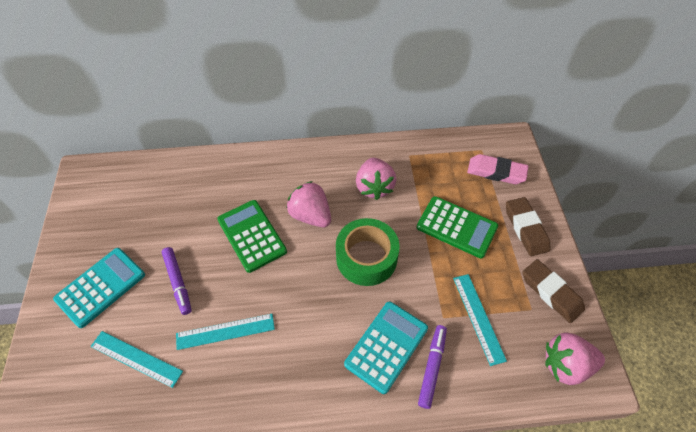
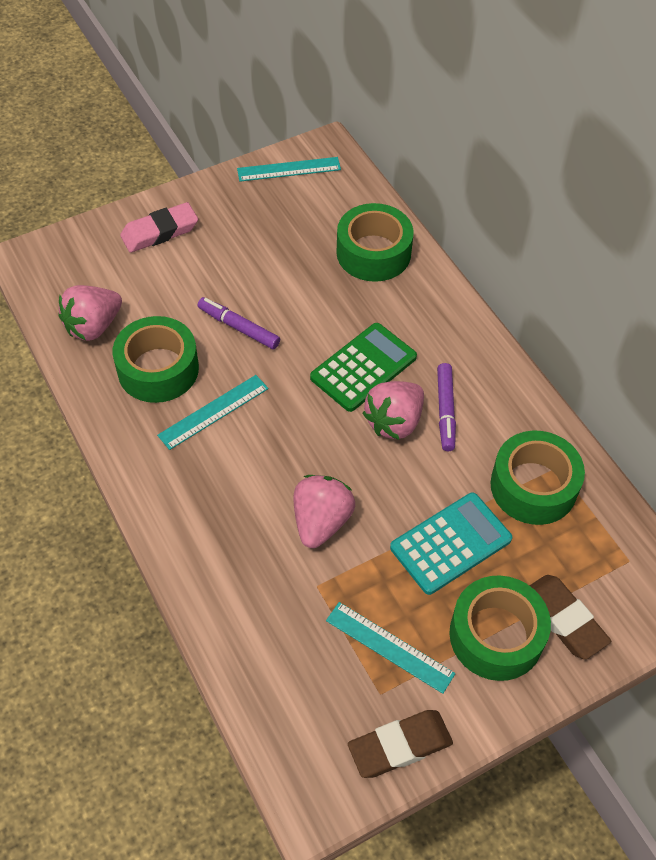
green calculator: [217,200,287,273] [417,196,498,258] = 2 -> [310,323,417,412] = 1
green tape: [336,218,400,286] = 1 -> [113,316,199,403] [337,203,414,282] [449,576,551,681] [491,431,585,525] = 4
turquoise calculator: [53,248,145,328] [344,302,428,394] = 2 -> [390,493,512,595] = 1

